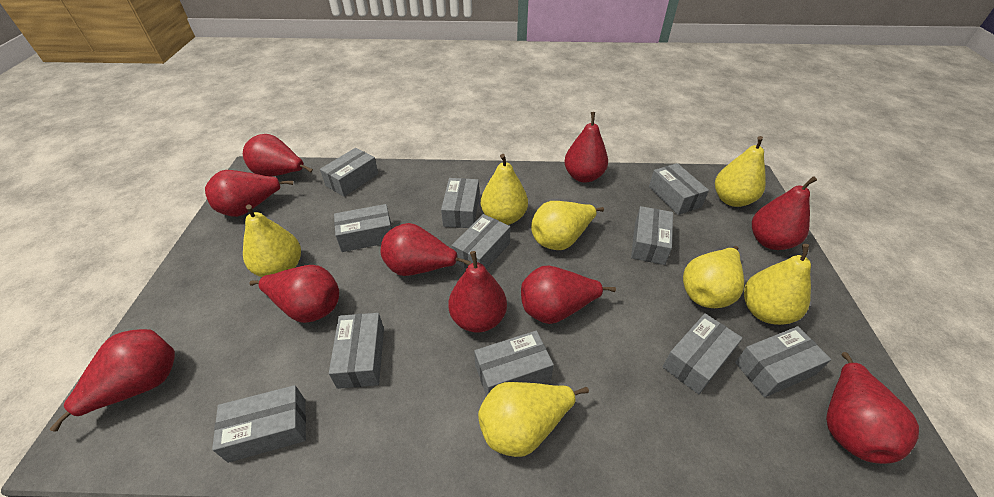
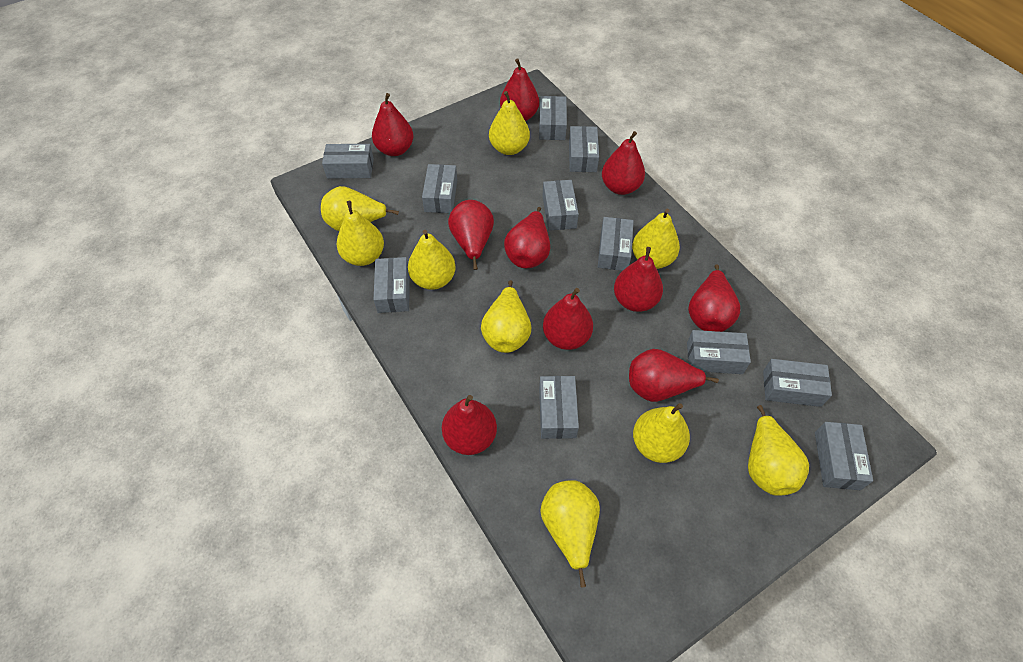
yellow pear: [243,205,301,277] [478,382,589,457] [481,154,528,225] [531,201,604,250] [683,246,744,308] [715,136,766,207] [744,244,811,325] = 7 -> [321,186,399,231] [337,201,384,266] [408,230,456,290] [481,280,531,353] [489,91,530,155] [540,480,600,587] [632,208,680,269] [633,403,690,463] [748,405,809,496] = 9

